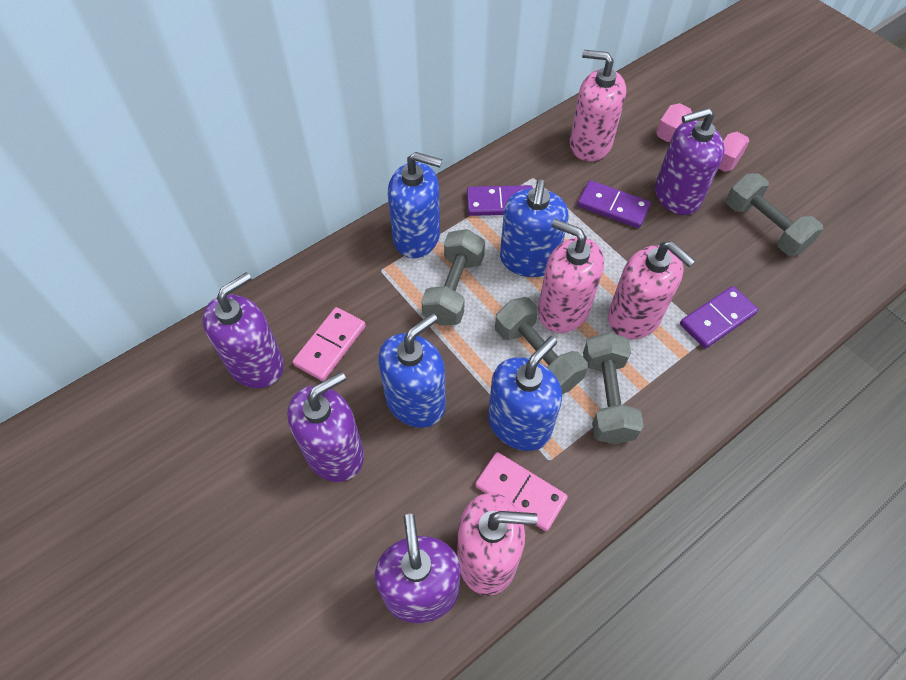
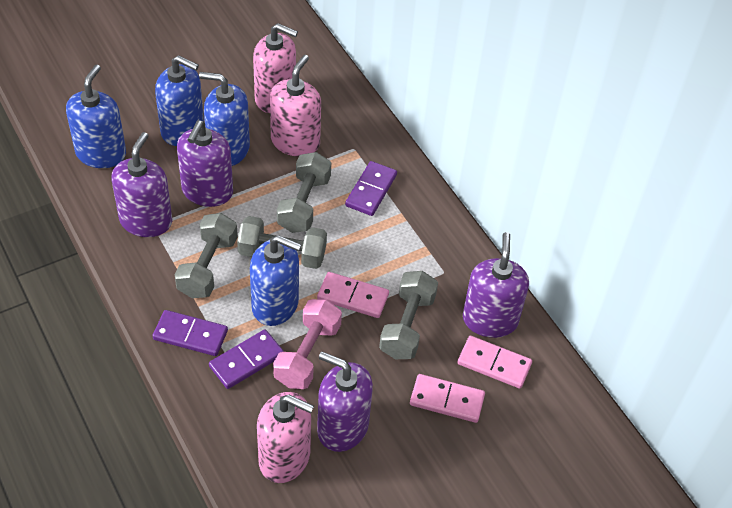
pink domino: [293,307,366,381] [475,452,568,531] = 2 -> [317,272,389,318] [410,374,485,423] [457,336,532,389] = 3
pink soap dispenser: [457,492,538,596] [538,219,604,333] [570,50,626,161] [608,241,695,339] = 4 -> [253,23,298,113] [257,392,314,483] [270,55,321,157] = 3

